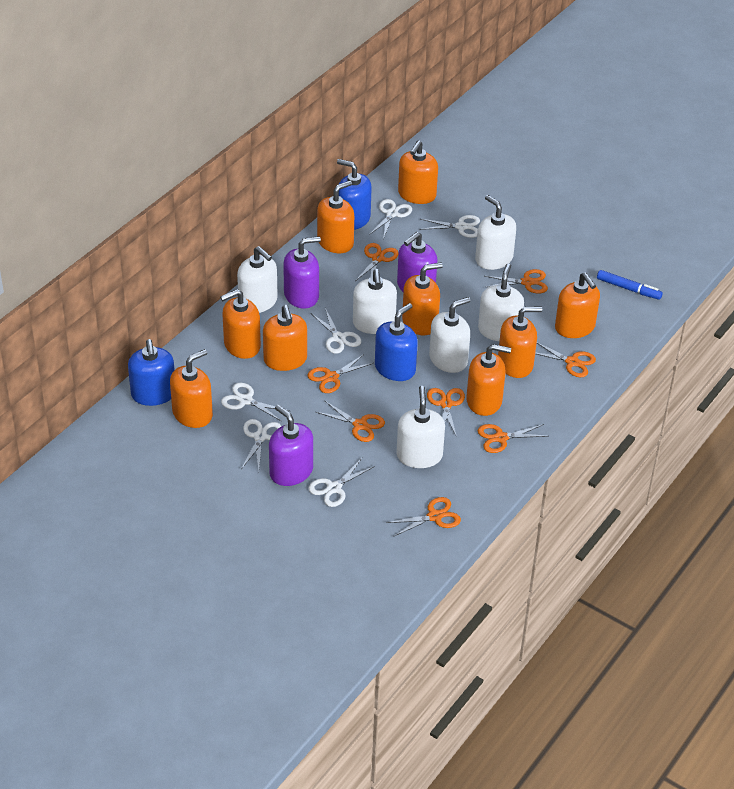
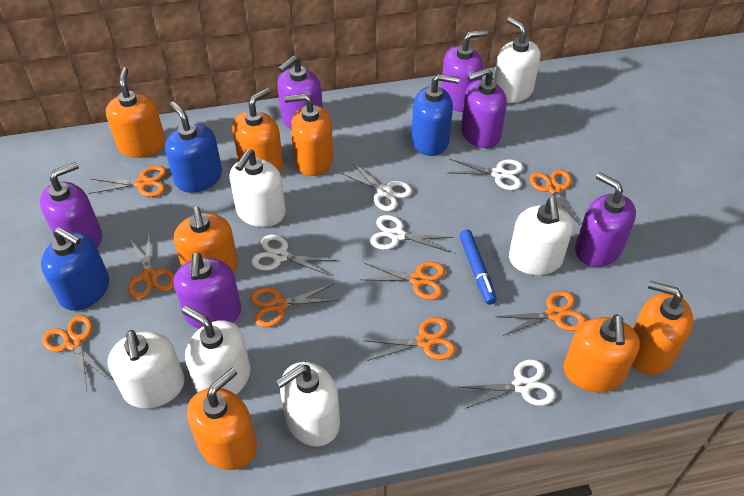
orange soap dispenser: [170,349,213,428] [220,289,261,359] [263,305,307,371] [317,180,354,253] [398,140,438,204] [402,263,443,335] [466,344,511,416] [498,306,542,378] [555,272,600,338] = 9 -> [106,67,166,158] [174,207,238,273] [187,368,257,470] [232,88,283,172] [284,93,333,176] [564,314,640,392] [632,281,693,375] = 7
purple soap dispenser: [269,405,313,486] [283,236,321,308] [397,232,437,292] = 3 -> [40,162,102,247] [174,252,241,329] [277,56,323,129] [441,30,488,112] [461,68,507,148] [575,172,636,267] = 6
white scissors: [221,383,290,421] [242,419,281,470] [308,458,375,507] [312,308,362,354] [369,199,412,239] [419,215,480,238] = 6 -> [251,235,337,276] [339,162,412,211] [370,215,453,252] [448,159,523,190] [458,359,556,409] = 5

